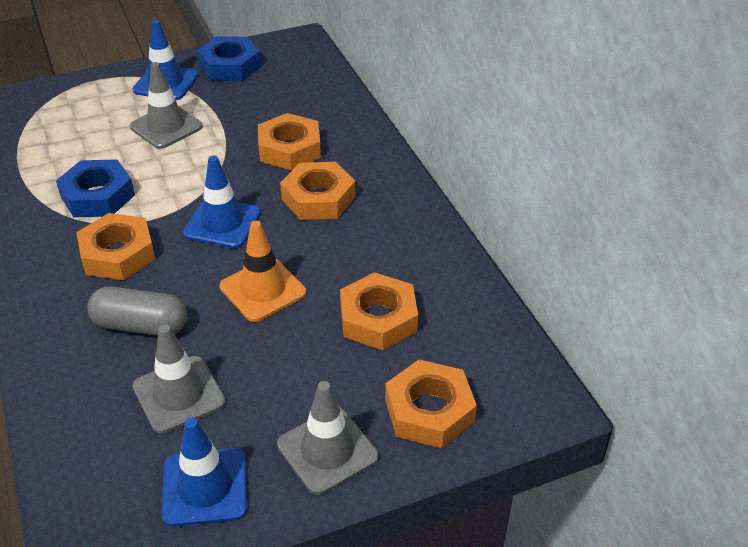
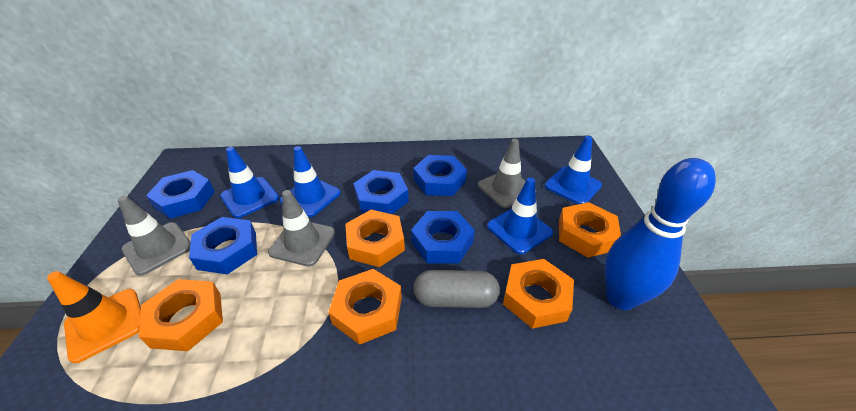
blue bowling pin: none = 0 -> [604,158,716,310] = 1
blue nut: [56,159,135,217] [197,36,261,81] = 2 -> [146,170,215,219] [189,217,257,274] [353,170,409,214] [411,211,475,263] [413,155,467,196] = 5
blue traffic cone: [133,20,199,100] [162,418,247,527] [183,155,261,248] = 3 -> [220,147,279,218] [280,146,341,217] [487,177,553,254] [545,136,602,204] = 4

